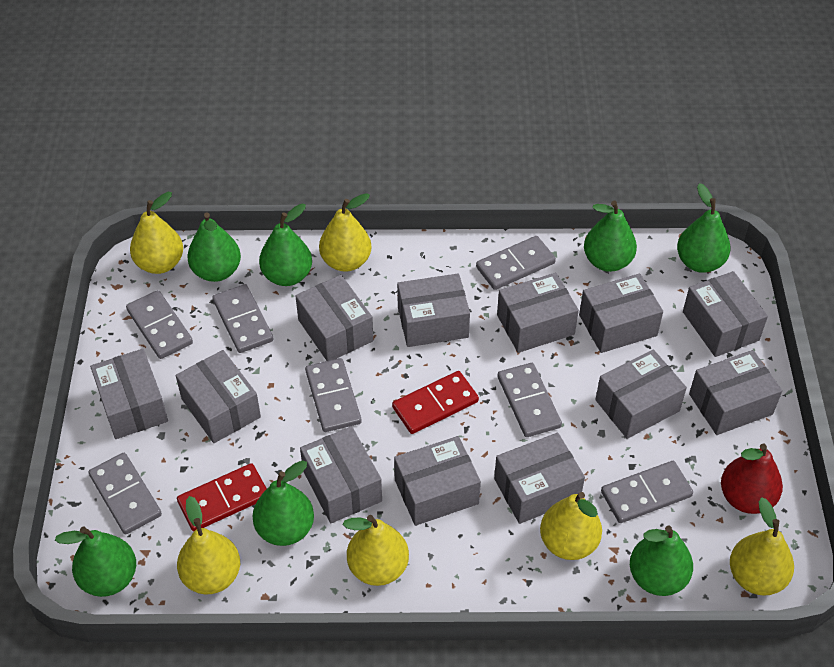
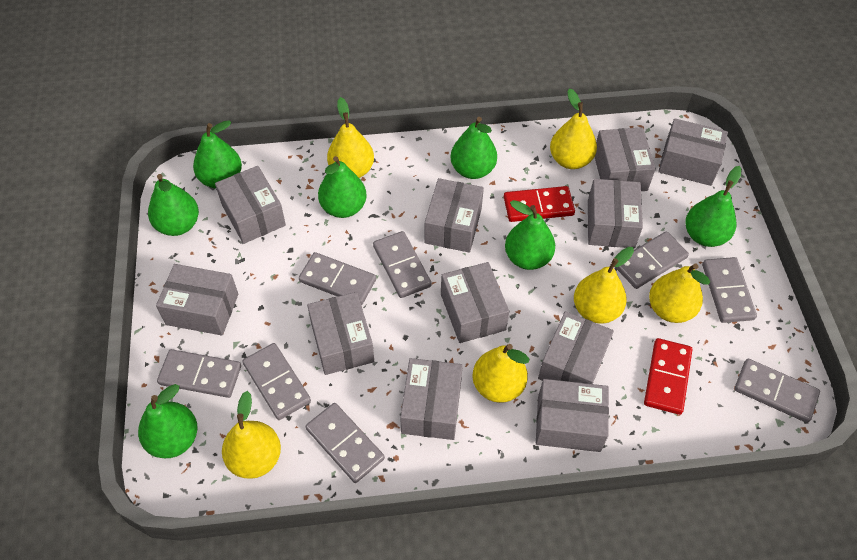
grey box: [90,349,168,439] [176,350,261,443] [295,275,373,361] [300,426,382,523] [394,436,481,526] [397,273,470,347] [494,433,585,524] [497,273,579,353] [579,273,663,353] [595,349,687,439] [683,271,768,357] [689,350,782,435] = 12 -> [156,264,238,336] [215,166,286,244] [307,292,374,375] [400,358,463,440] [424,178,484,253] [441,262,509,343] [536,379,609,452] [538,311,614,384] [588,179,643,248] [595,127,656,191] [658,118,728,186] = 11
grey domino: [89,453,162,534] [126,290,193,359] [212,284,273,353] [305,358,362,432] [476,236,556,290] [497,363,562,437] [601,461,693,523] = 7 -> [157,349,241,398] [243,343,311,420] [299,252,376,305] [306,403,385,483] [373,231,432,298] [615,231,689,289] [702,257,757,323] [734,359,820,423] = 8
red pear: [721,444,783,514] = 1 -> none = 0

